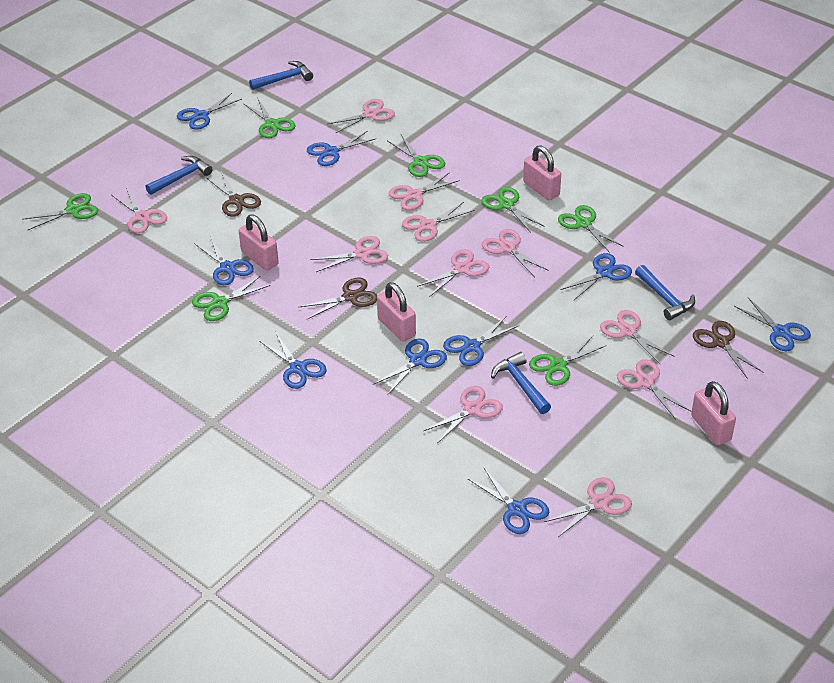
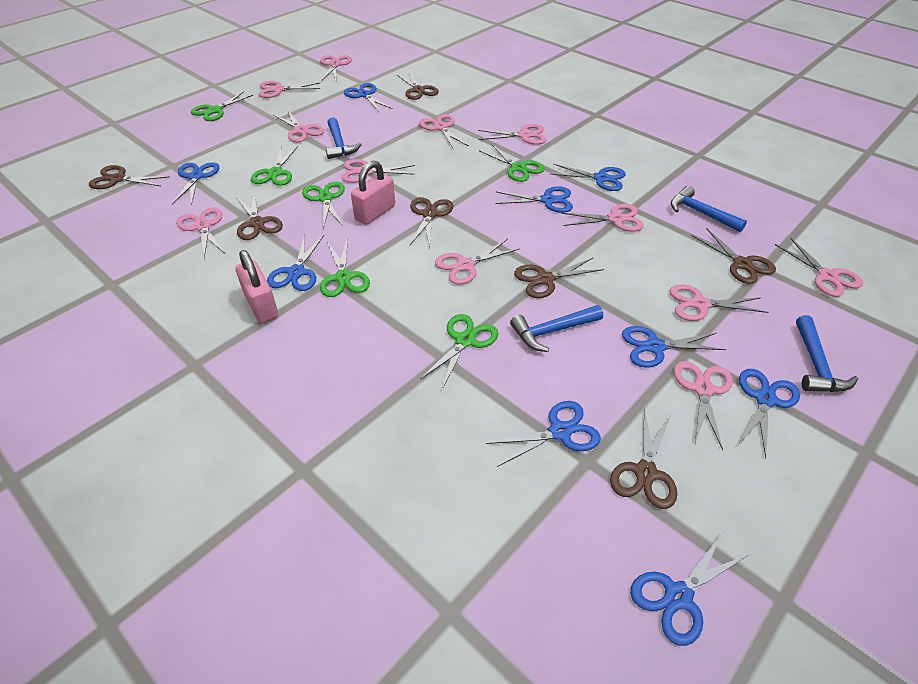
brown scissors: [207,171,261,217] [298,277,377,320] [693,321,764,379] = 3 -> [89,165,168,189] [236,193,283,240] [396,71,439,100] [410,197,453,247] [514,258,604,298] [610,407,677,509] [692,228,776,284] = 7
green scissors: [22,193,98,230] [192,276,270,321] [243,99,296,138] [388,135,445,177] [481,187,545,233] [529,336,607,386] [558,205,624,253] = 7 -> [191,91,253,121] [251,146,298,186] [302,181,345,229] [320,240,370,297] [420,314,499,389] [479,144,545,182] = 6
pink padlock: [239,214,279,271] [377,282,416,342] [523,145,561,200] [691,381,736,445] = 4 -> [235,250,278,323] [351,161,395,225] = 2
pink scissors: [111,188,167,233] [310,236,388,272] [328,99,395,134] [389,172,460,210] [402,202,474,242] [417,249,490,296] [423,386,503,443] [482,229,549,277] [545,477,632,537] [600,310,674,365] [617,359,691,419] = 11 -> [176,208,225,258] [259,81,320,98] [274,109,325,142] [320,55,352,81] [342,159,415,183] [419,114,468,148] [435,239,519,285] [478,124,546,145] [561,204,644,232] [670,284,768,321] [674,361,733,450] [775,238,863,297] = 12

